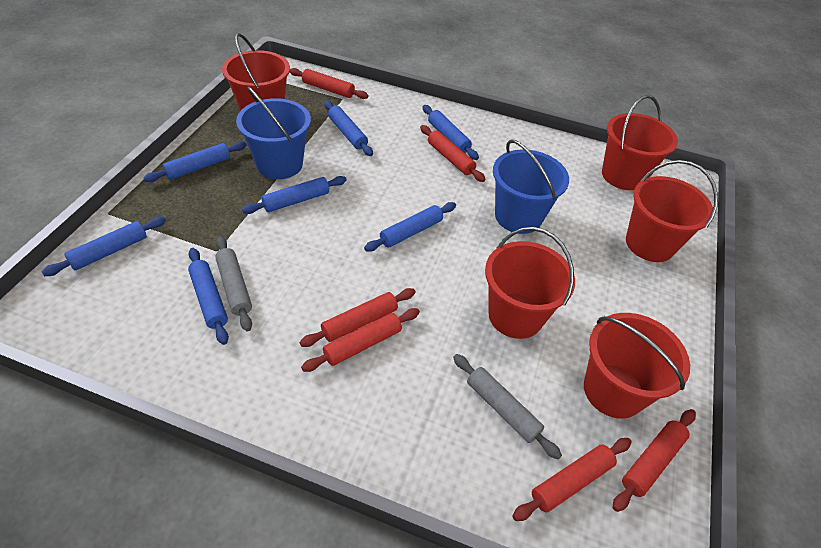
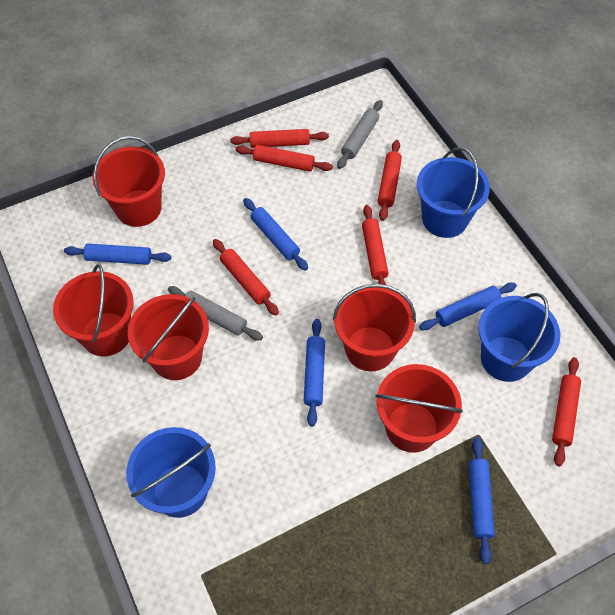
blue bucket: [236,87,311,179] [493,140,569,234] = 2 -> [126,427,216,518] [417,147,490,238] [478,293,560,382] = 3
blue rolling pin: [42,217,166,276] [144,141,247,182] [188,248,229,345] [242,176,347,214] [324,101,373,156] [364,202,456,252] [422,105,479,160] = 7 -> [64,244,171,265] [243,198,308,271] [304,319,325,426] [419,283,517,330] [469,437,495,564] = 5

